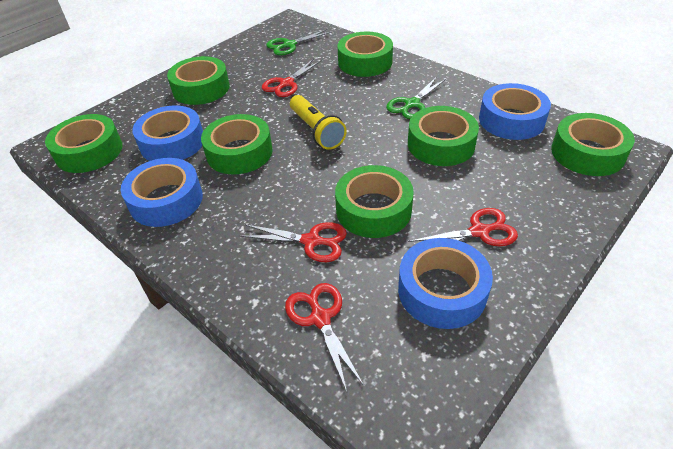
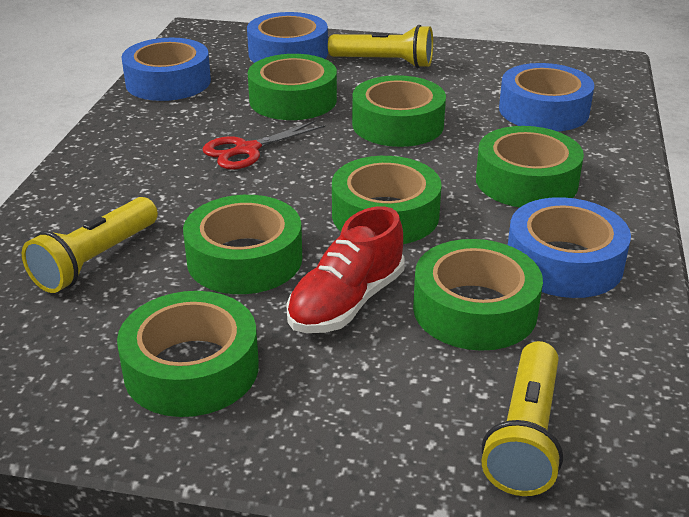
green scissors: [266,29,332,56] [386,77,446,119] = 2 -> none = 0
red scissors: [240,222,347,262] [262,59,322,97] [285,283,364,392] [408,208,518,246] = 4 -> [203,120,325,170] = 1
red shoe: none = 0 -> [286,206,405,333] = 1
yellow flashlight: [290,95,347,150] = 1 -> [22,197,158,293] [328,25,433,68] [482,341,563,496] = 3

